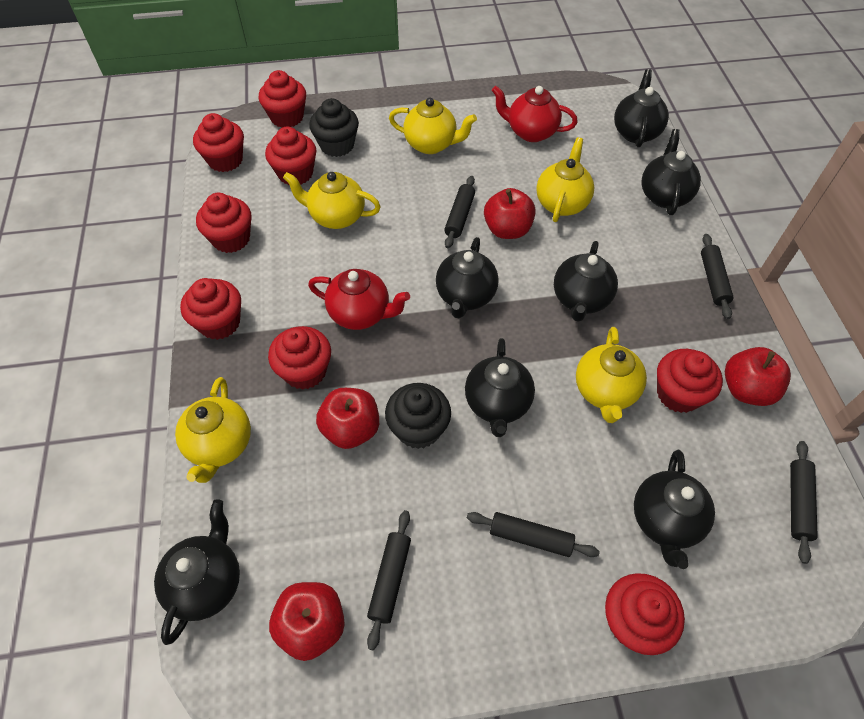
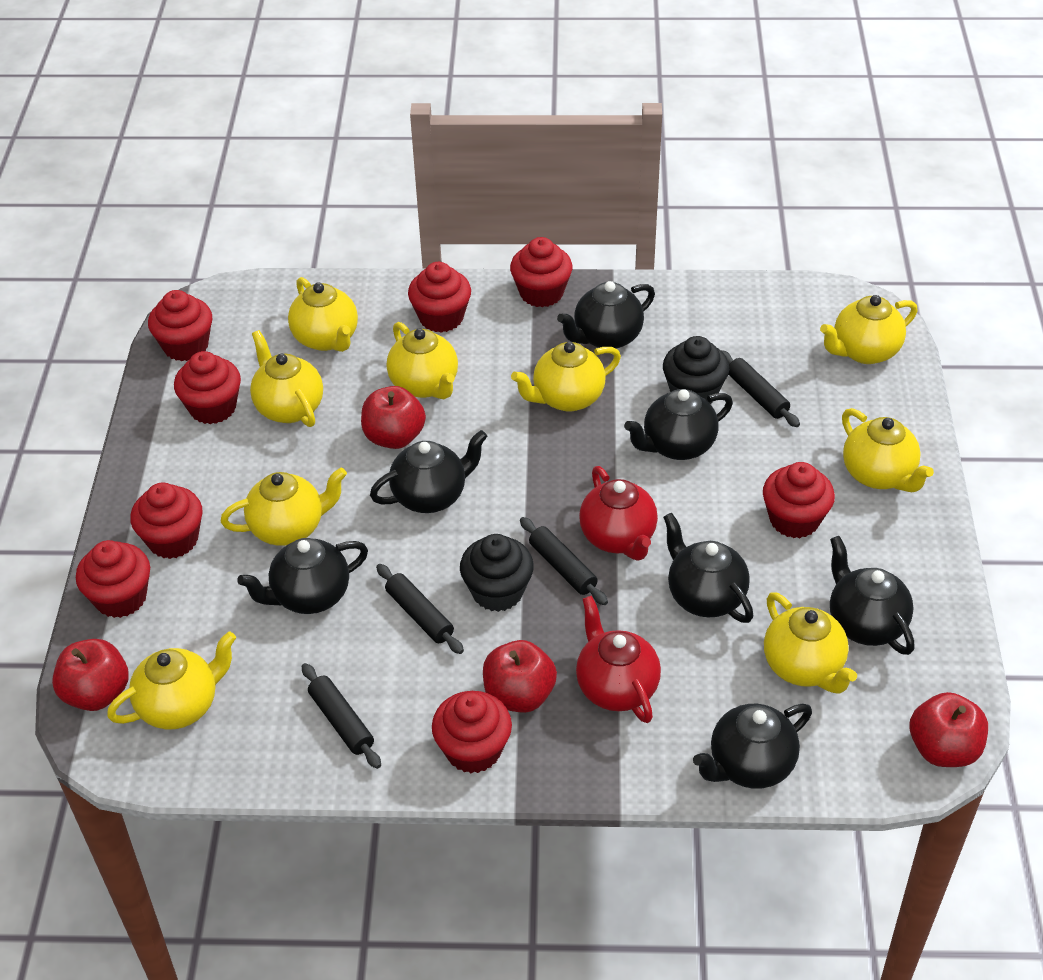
black rolling pin: [367,510,411,650] [444,176,475,248] [467,512,600,557] [701,234,734,319] [790,441,818,564] = 5 -> [302,663,381,769] [376,564,464,654] [520,517,608,605] [721,350,800,427] = 4
yellow teapot: [175,377,251,483] [283,172,381,229] [389,98,477,154] [536,137,594,222] [576,327,647,423] = 5 -> [107,631,236,729] [221,468,347,546] [250,330,323,427] [288,277,358,352] [387,322,458,399] [511,342,621,412] [764,592,857,694] [820,295,918,364] [842,408,934,492] = 9

